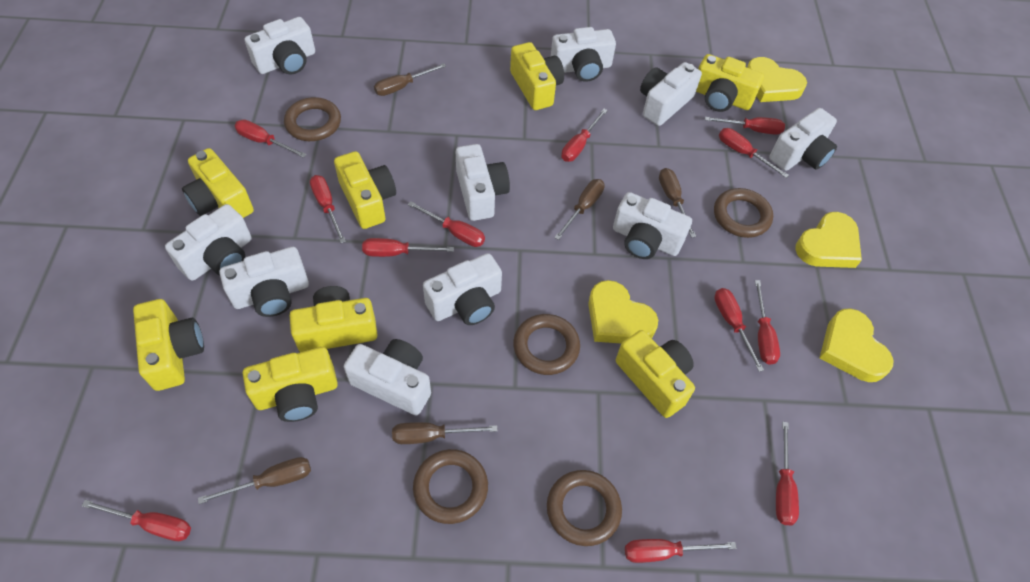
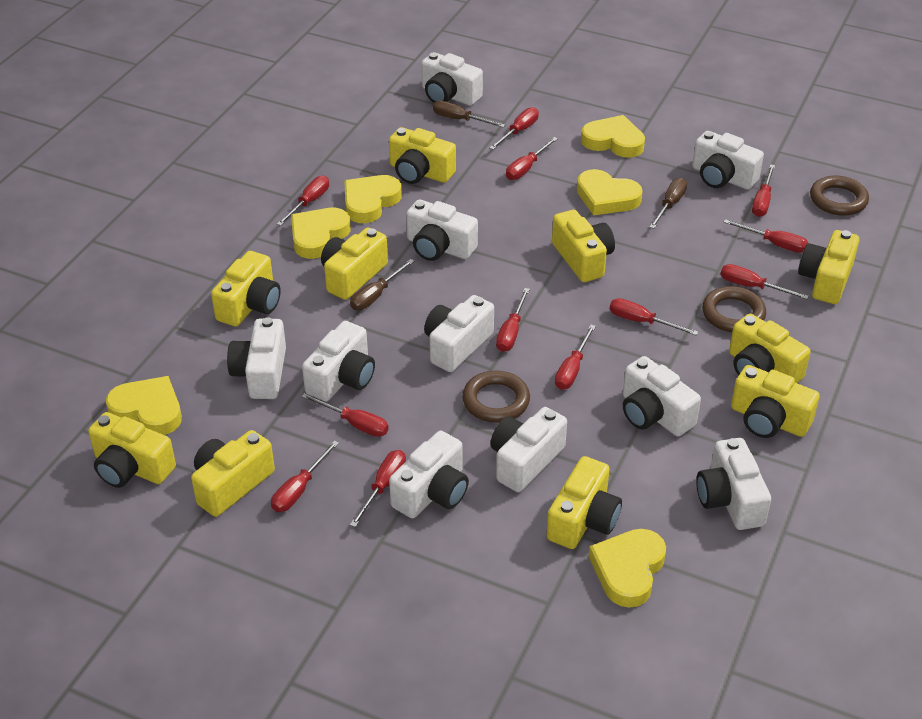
brown ring: [284,97,341,141] [413,449,488,524] [513,314,580,375] [547,470,622,546] [714,188,773,238] = 5 -> [462,370,530,423] [702,286,766,332] [810,175,869,216] = 3
brown screwdriver: [198,457,311,504] [374,63,446,96] [392,422,498,444] [554,179,605,240] [659,168,696,238] = 5 -> [350,259,415,310] [433,101,505,128] [650,178,687,229] = 3
yellow camera: [133,299,204,391] [182,148,254,218] [243,347,338,422] [290,286,378,352] [334,151,396,229] [510,42,564,110] [616,330,695,418] [696,54,764,112] = 8 -> [88,412,176,488] [191,430,275,517] [211,251,281,326] [321,227,388,300] [389,127,456,184] [547,456,622,549] [552,210,615,282] [729,314,810,383] [731,365,820,438] [798,230,859,304] = 10
yellow heart: [588,280,658,343] [747,57,807,102] [795,212,862,268] [820,308,893,382] = 4 -> [106,376,182,435] [291,208,351,259] [344,175,402,223] [577,169,643,215] [581,115,645,158] [589,529,666,608] = 6

